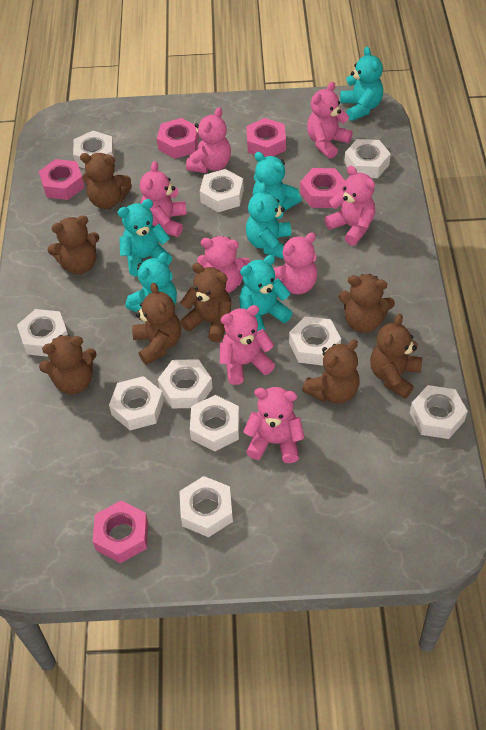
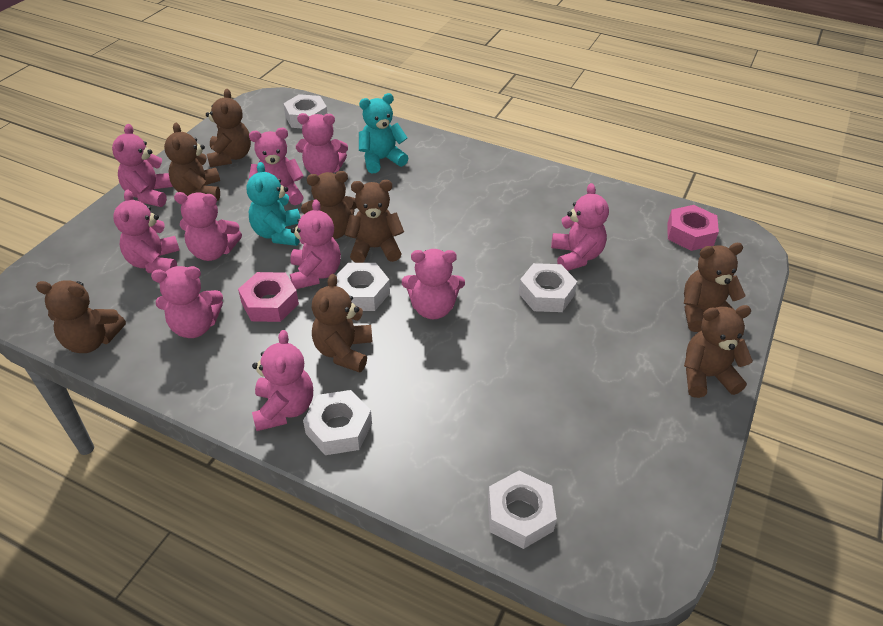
pink nut: [39,159,85,200] [93,500,148,563] [157,118,199,159] [246,118,286,157] [300,168,345,208] = 5 -> [238,272,299,322] [667,205,719,251] = 2
pink teddy bear: [140,161,187,237] [186,107,231,173] [197,236,250,293] [220,305,275,385] [243,387,305,463] [273,233,317,294] [307,82,353,159] [325,165,375,246] = 8 -> [112,124,173,207] [113,190,179,273] [151,266,223,338] [174,192,242,261] [248,128,304,205] [252,330,313,431] [290,199,341,289] [296,113,348,176] [402,249,465,319] [551,183,609,271] = 10
turquoise teddy bear: [118,199,172,276] [125,252,177,312] [239,255,292,331] [246,183,291,259] [253,152,301,211] [340,47,383,121] = 6 -> [247,162,300,246] [359,93,408,173] = 2
white nut: [17,309,68,357] [73,131,114,169] [109,376,164,430] [158,359,213,408] [179,476,233,537] [190,395,239,452] [200,169,244,212] [289,316,341,366] [344,139,391,178] [410,385,468,439] = 10 -> [283,94,328,128] [303,390,372,455] [336,263,390,311] [488,471,557,549] [519,263,577,312] = 5

